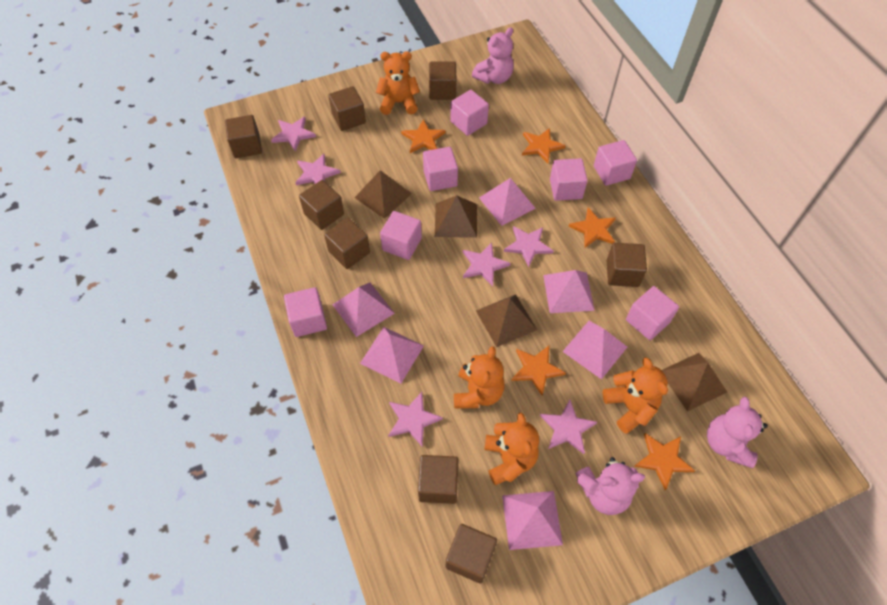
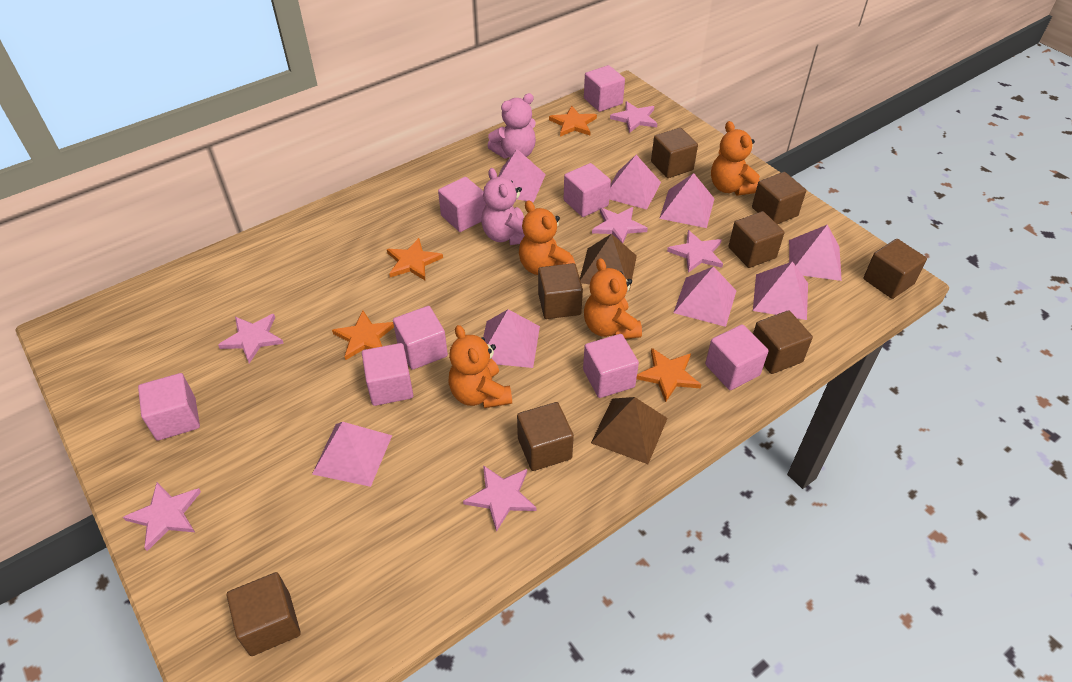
brown pyramid: [354,170,412,219] [435,195,477,238] [476,294,537,347] [662,353,727,412] = 4 -> [580,234,637,291] [591,397,668,464] = 2
orange star: [401,119,446,153] [511,346,566,395] [522,128,566,164] [568,207,616,248] [634,433,695,490] = 5 -> [332,310,394,360] [387,238,443,280] [549,106,597,136] [636,348,701,402] = 4
pink cube: [284,287,327,337] [380,211,422,260] [423,147,458,191] [450,90,489,136] [550,158,588,201] [594,140,637,186] [626,286,679,340] = 7 -> [138,373,200,441] [362,343,413,406] [393,306,448,370] [438,177,486,232] [564,163,611,217] [583,334,639,398] [584,65,625,112] [705,324,769,390] = 8
pink pyramid: [333,283,395,337] [360,327,424,384] [479,178,536,226] [502,491,563,550] [543,270,595,313] [562,321,627,380] = 6 -> [312,422,392,487] [483,309,540,368] [498,149,546,202] [609,155,661,210] [659,173,715,228] [673,266,737,327] [753,261,808,320] [789,225,842,281] = 8
pink teddy bear: [472,27,514,84] [575,457,645,515] [707,397,767,468] = 3 -> [481,168,525,245] [488,93,536,159] = 2

